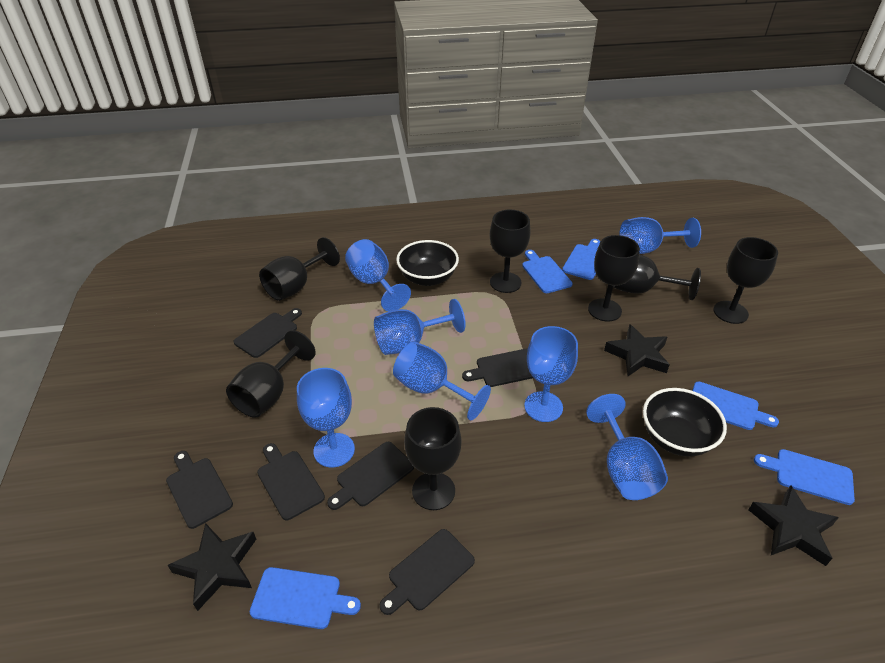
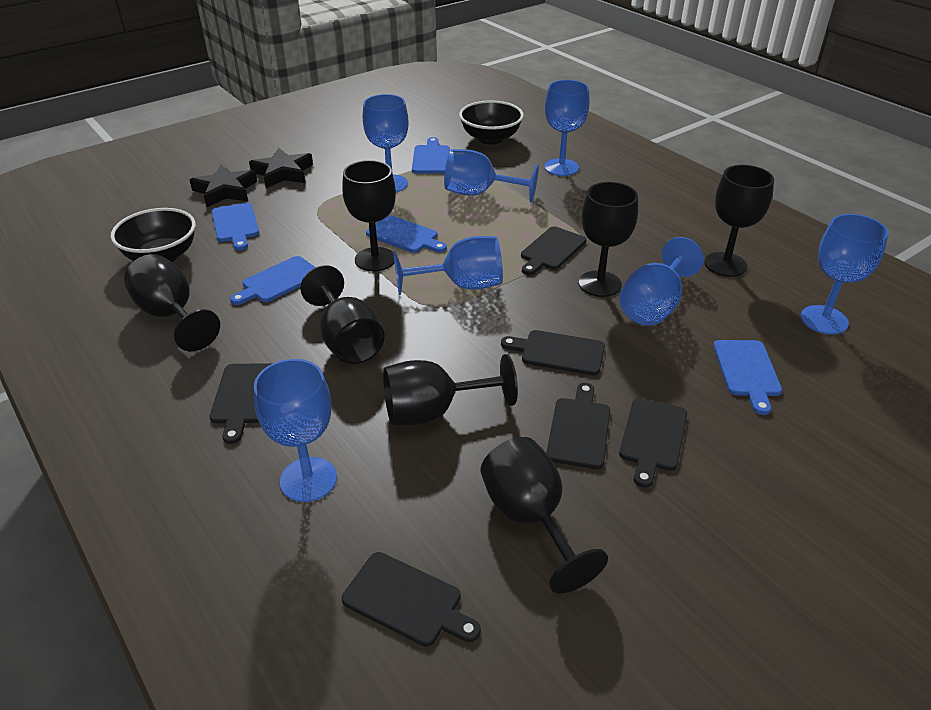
black star: [168,523,256,611] [604,324,670,376] [748,485,839,566] = 3 -> [190,165,257,207] [249,148,313,188] = 2

